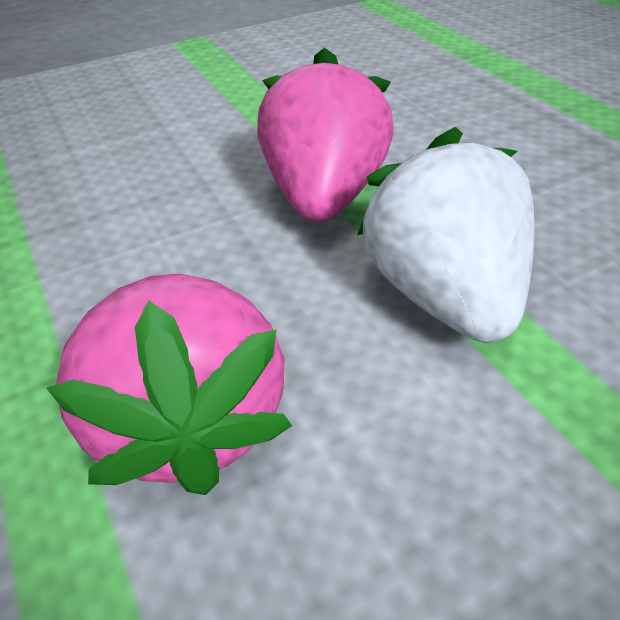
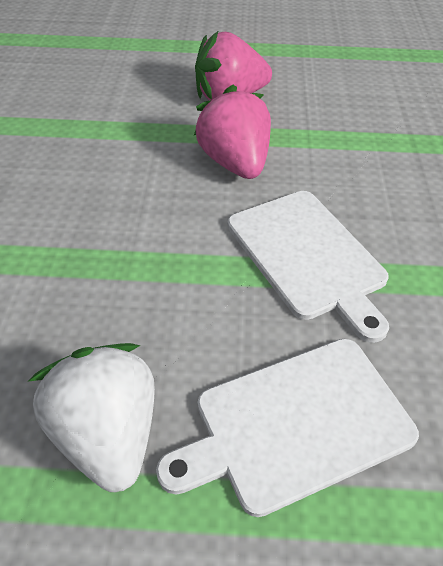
white cutting board: none = 0 -> [156,339,419,517] [227,191,389,343] = 2

